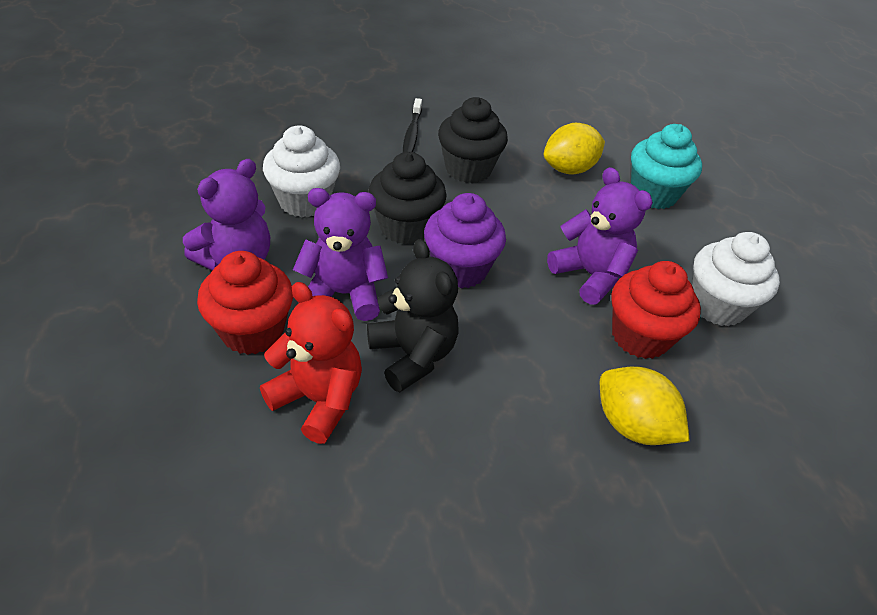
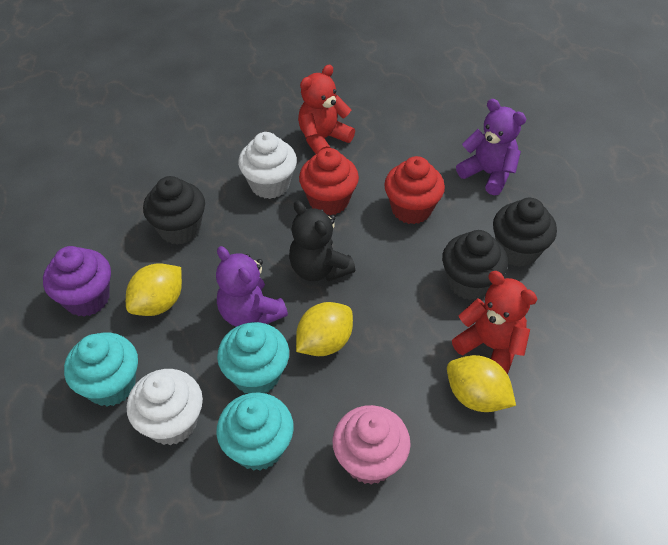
black cupcake: [368,152,447,244] [438,97,508,183] = 2 -> [143,176,205,245] [442,230,508,300] [493,198,557,267] = 3
black toothbrush: [403,98,422,152] = 1 -> none = 0
pink cupcake: none = 0 -> [332,405,411,485] = 1
purple teddy bear: [183,159,270,271] [293,188,388,321] [547,167,653,305] = 3 -> [216,246,288,327] [456,99,526,195] = 2
red teddy bear: [260,282,362,444] = 1 -> [298,65,355,154] [452,271,537,374] = 2
turquoise cupcake: [631,124,702,209] = 1 -> [64,333,138,407] [216,392,294,471] [217,322,289,393] = 3
yellow lemon: [544,123,605,174] [600,367,690,445] = 2 -> [126,263,182,316] [296,302,353,356] [447,355,516,412] = 3

